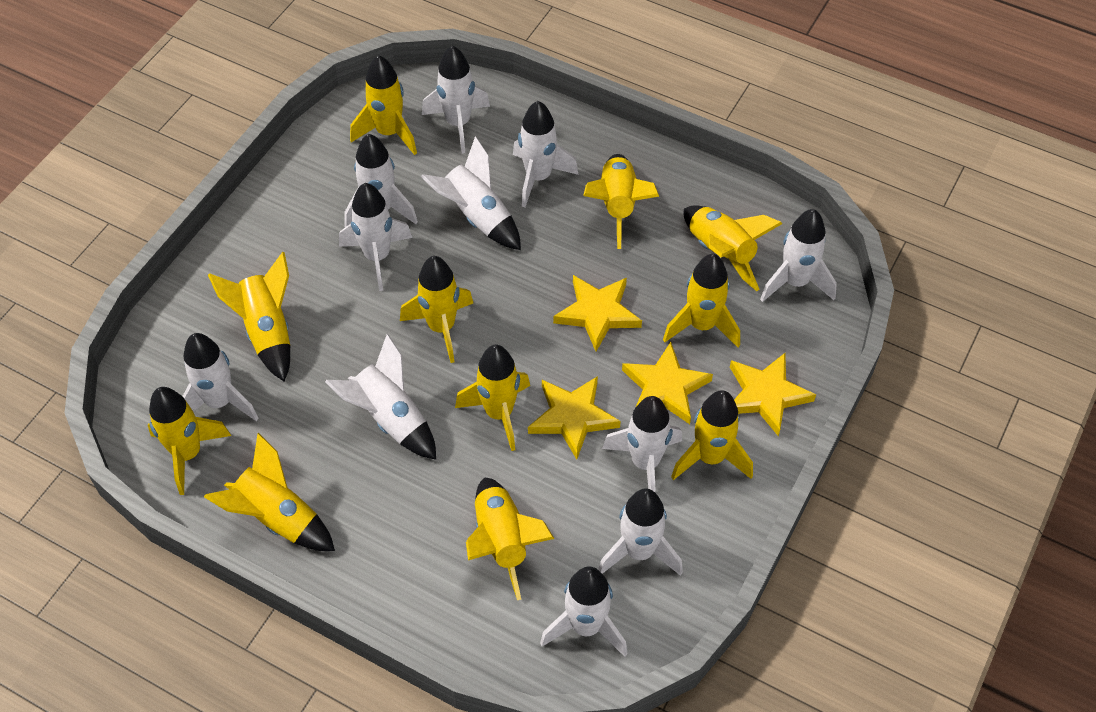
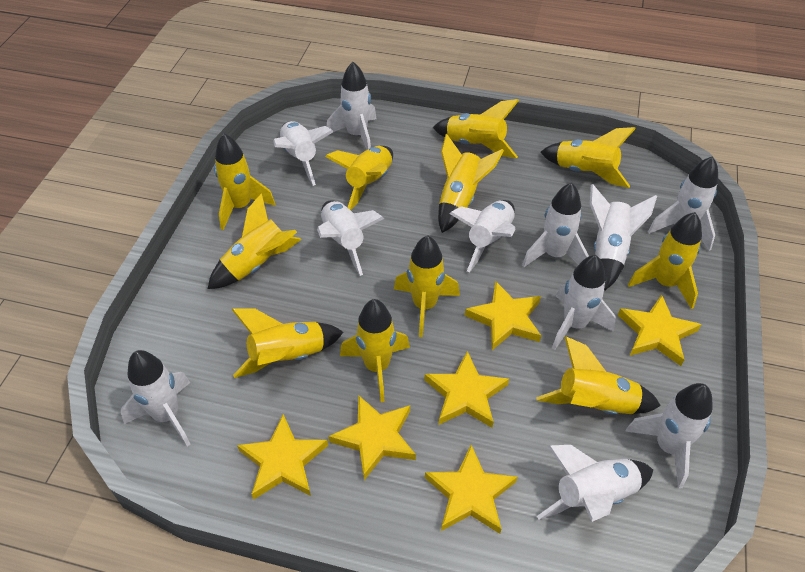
yellow star: [528,376,621,459] [553,275,642,351] [622,342,713,424] [730,353,816,436] = 4 -> [237,414,328,500] [329,395,416,480] [424,351,509,428] [425,445,517,534] [465,281,541,350] [618,295,702,366] = 6

